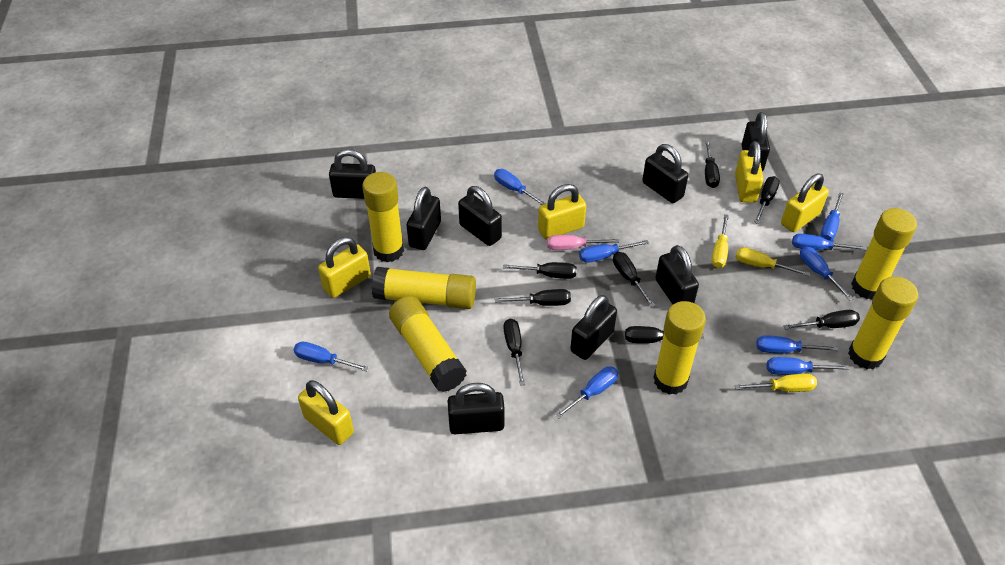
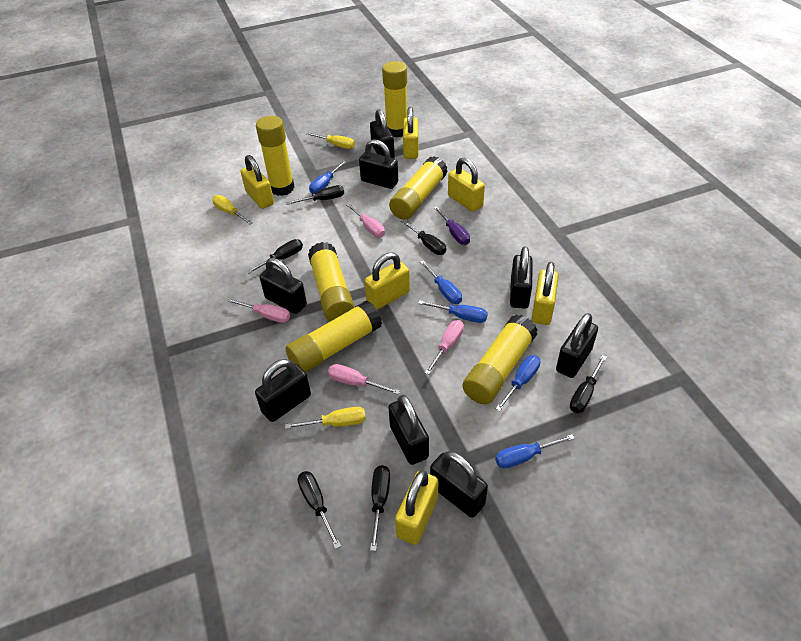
black screwdriver: [495,289,571,306] [503,262,577,279] [504,319,525,386] [613,252,655,307] [625,326,704,343] [705,140,720,188] [754,176,780,224] [784,310,860,330] = 8 -> [246,239,303,274] [286,185,344,205] [298,471,341,549] [370,465,390,551] [401,220,446,255] [570,355,607,413] = 6
blue screwdriver: [294,342,369,371] [494,169,546,205] [555,366,618,418] [579,240,649,263] [756,335,838,353] [767,357,849,375] [792,234,867,250] [800,247,853,301] [821,192,844,240] = 9 -> [309,161,347,193] [418,300,488,323] [420,260,462,304] [495,355,541,411] [495,434,575,468] = 5
pink screwdriver: [547,235,619,250] = 1 -> [227,298,290,323] [328,364,400,395] [346,203,385,237] [425,320,464,375] = 4
purple screwdriver: none = 0 -> [434,206,470,245] = 1
yellow padlock: [298,380,354,445] [318,237,371,298] [538,184,586,240] [735,141,764,203] [781,173,829,232] = 5 -> [241,155,274,209] [364,252,410,310] [395,470,438,545] [403,107,419,159] [448,157,485,212] [532,262,559,325] = 6

